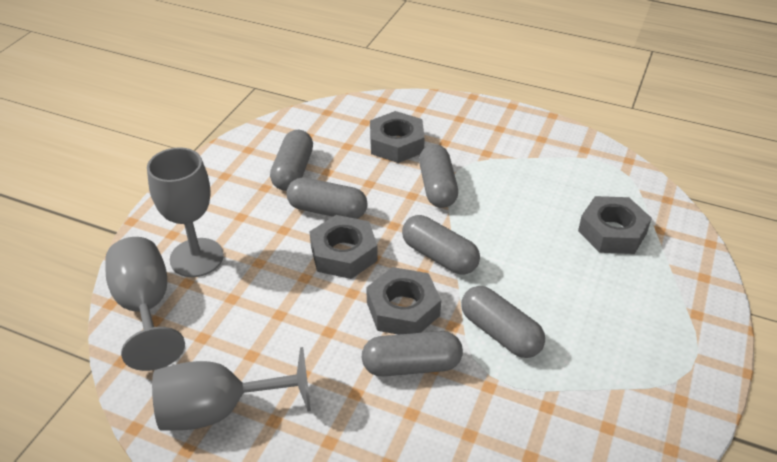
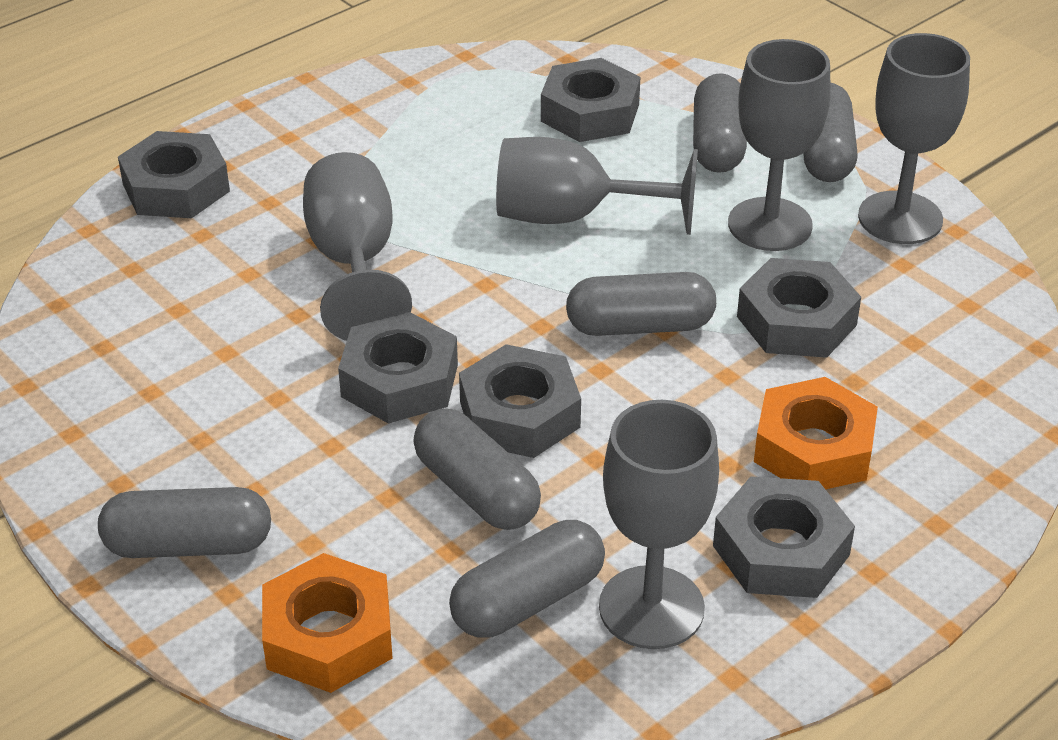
grey goblet: [106,237,185,371] [147,147,224,277] [152,347,311,431] = 3 -> [303,152,412,341] [496,137,698,235] [599,400,719,649] [728,39,831,251] [858,33,970,244] = 5
grey nut: [309,215,378,279] [366,267,441,335] [370,111,425,163] [578,196,652,254] = 4 -> [118,131,230,218] [338,312,458,423] [459,344,581,458] [541,58,641,142] [713,476,855,598] [737,258,861,358] = 6
orange nut: none = 0 -> [262,553,393,693] [754,377,878,489] = 2

